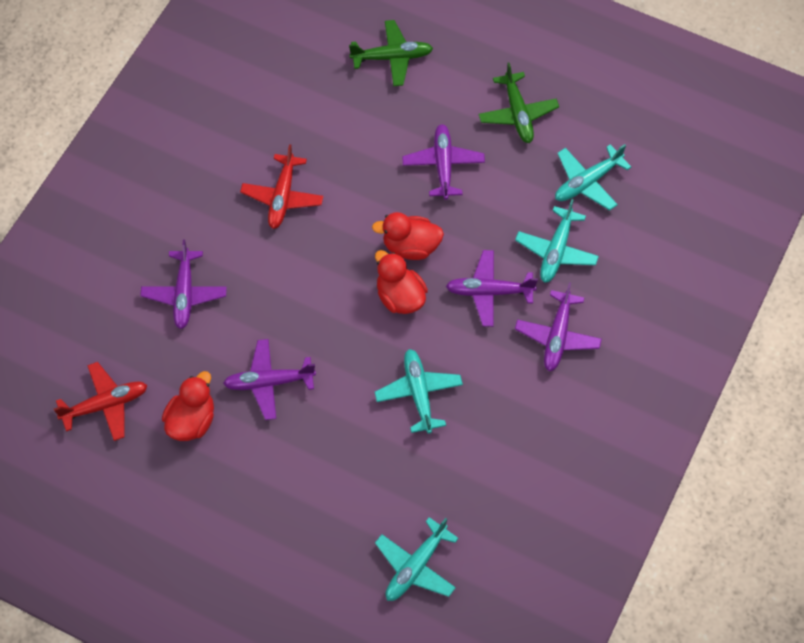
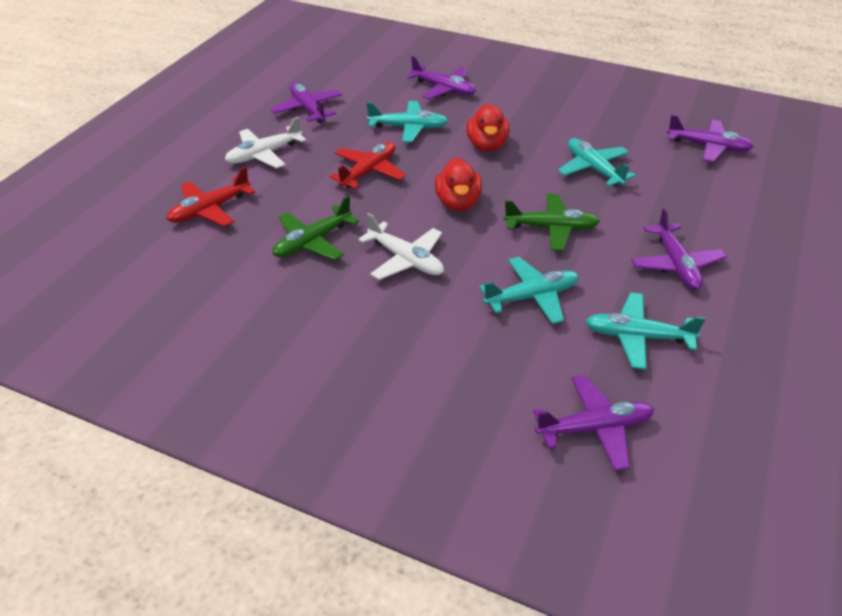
red duck: [162,371,214,441] [372,212,444,260] [375,250,428,314] = 3 -> [435,158,482,211] [466,104,509,152] = 2
white plane: none = 0 -> [225,117,306,169] [358,213,444,280] = 2

